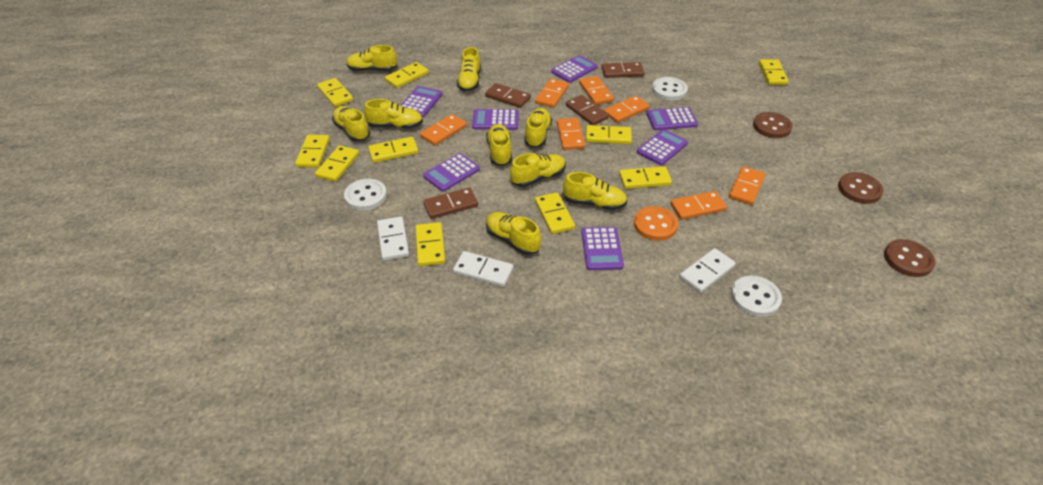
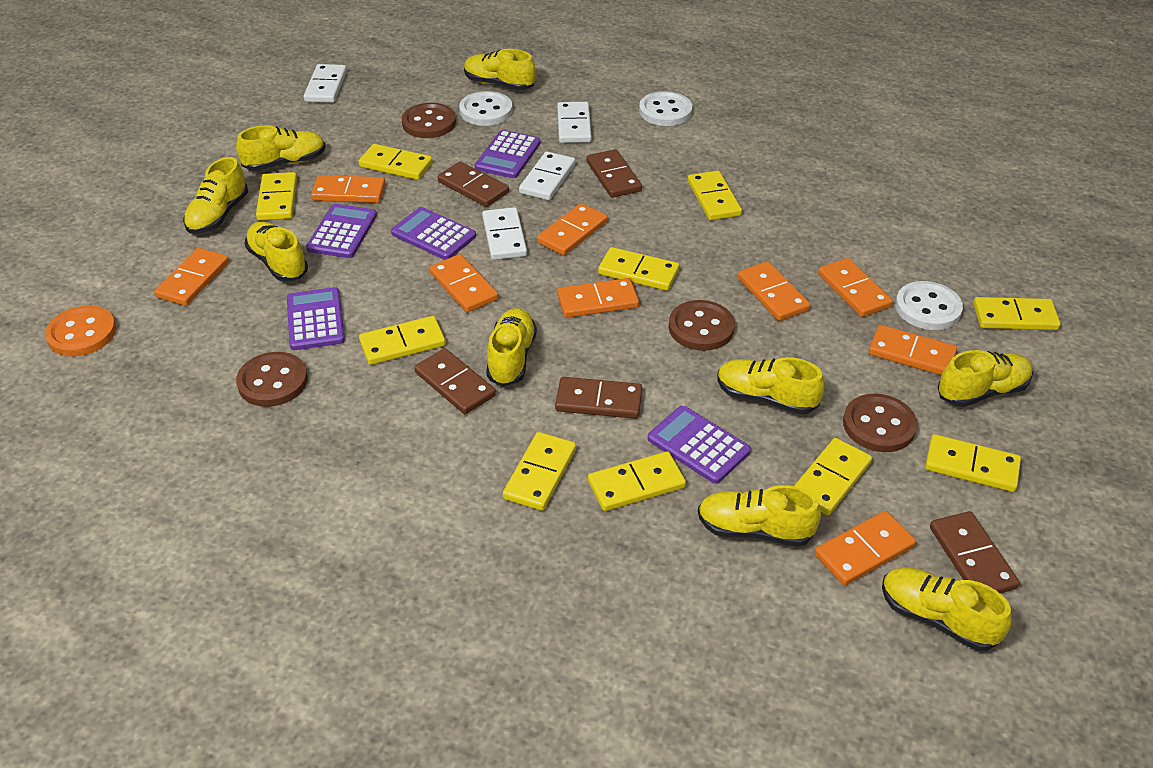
brown button: [753,112,793,138] [838,172,884,204] [884,239,936,277] = 3 -> [236,352,308,407] [402,103,456,138] [669,300,735,351] [843,394,917,452] = 4
brown domino: [423,188,478,219] [485,83,531,108] [566,95,609,125] [601,62,644,78] = 4 -> [414,348,496,414] [438,161,509,207] [555,377,643,419] [587,149,642,198] [930,511,1020,593] = 5
orange domino: [420,114,467,146] [535,78,569,108] [557,118,585,150] [579,76,614,105] [604,96,650,123] [670,191,727,220] [729,166,765,205] = 7 -> [154,248,229,306] [311,175,385,203] [429,254,498,312] [537,203,608,255] [557,278,639,318] [738,261,810,321] [815,511,916,586] [818,258,893,317] [869,325,957,375] = 9
purple calculator: [400,86,443,117] [423,153,480,192] [472,109,519,130] [551,55,598,83] [581,227,624,270] [637,129,688,165] [646,107,698,130] = 7 -> [287,287,345,350] [306,204,377,258] [391,207,476,260] [475,130,541,178] [648,406,751,484] = 5
white domino: [377,216,409,261] [453,251,514,287] [679,248,736,293] = 3 -> [304,64,347,103] [482,207,527,260] [519,152,575,200] [557,102,592,143] = 4

